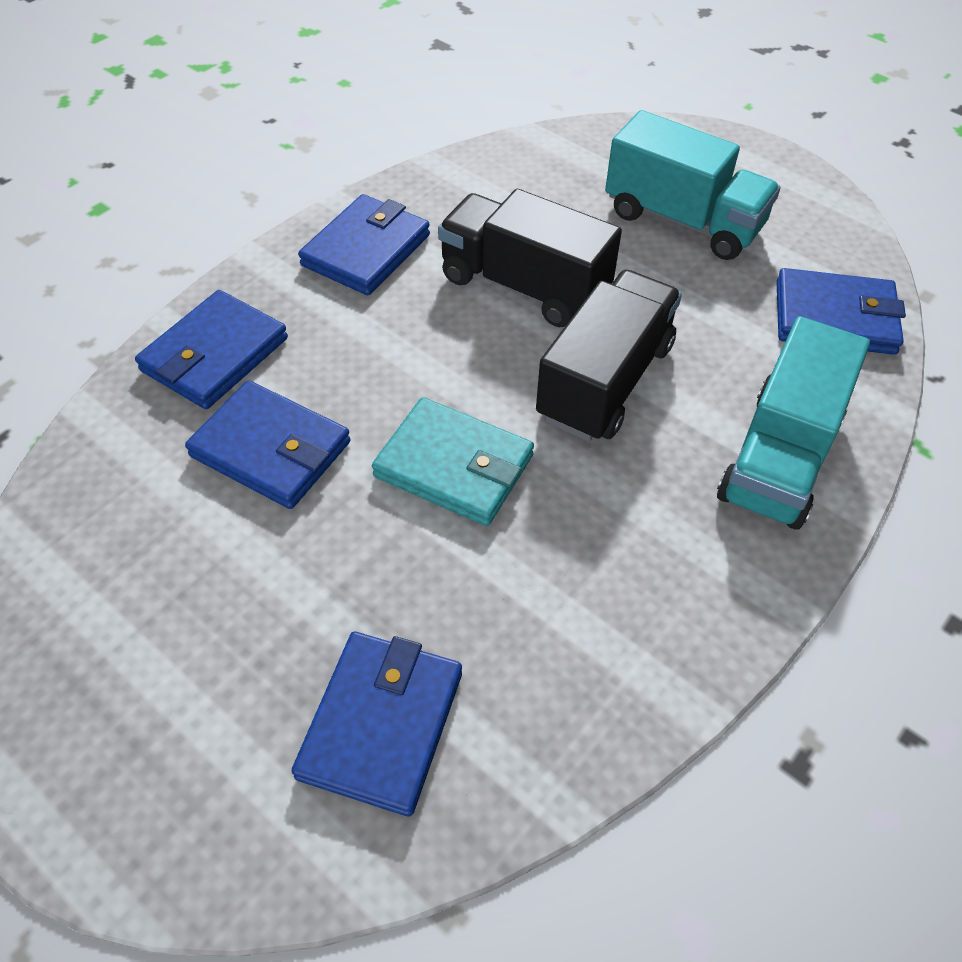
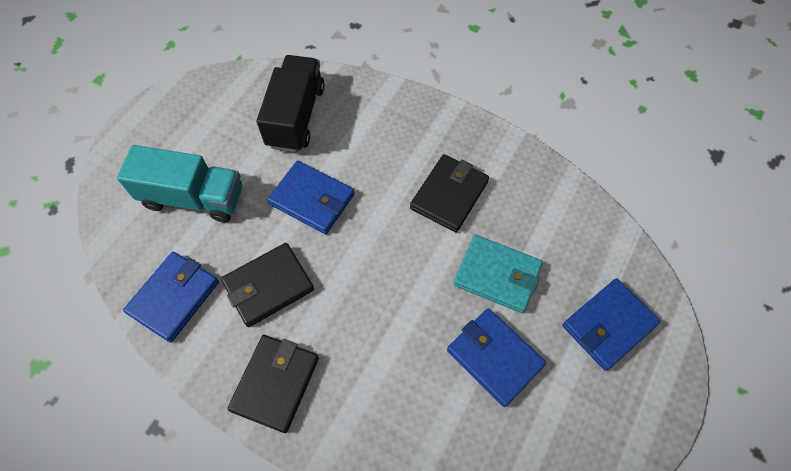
black truck: [438,189,622,327] [536,270,682,442] = 2 -> [257,55,325,152] = 1
black wallet: none = 0 -> [221,243,314,327] [227,335,319,433] [410,154,489,232] = 3
blue wallet: [135,290,288,409] [185,380,350,509] [292,632,462,817] [298,194,430,295] [776,268,906,355] = 5 -> [123,252,219,342] [267,161,354,234] [447,308,546,407] [562,278,661,371] = 4
turquoise truck: [605,110,780,260] [717,316,870,530] = 2 -> [117,145,242,222] = 1

